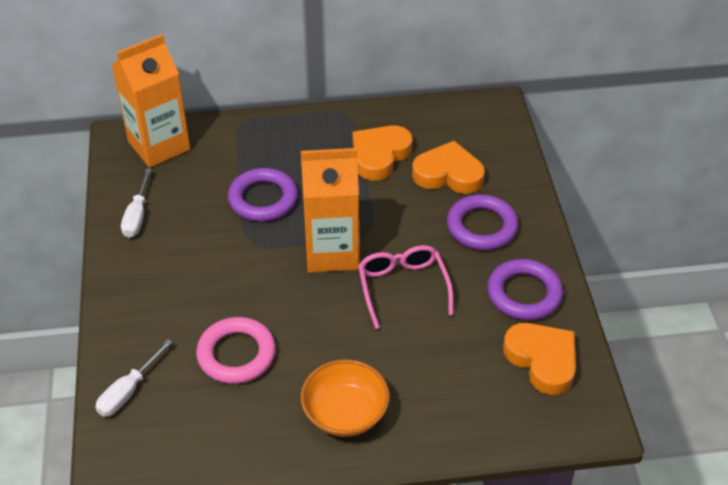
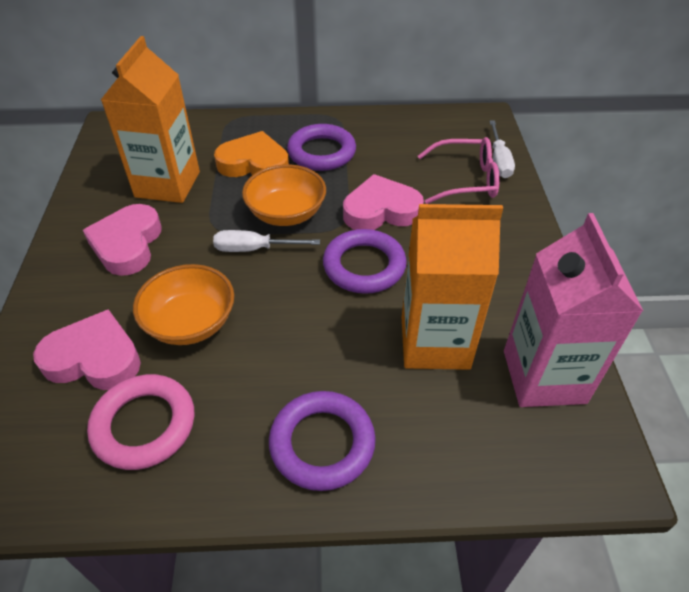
orange bowl: [301,359,390,437] = 1 -> [133,264,234,345] [242,164,326,226] = 2
orange heart: [353,125,412,181] [412,141,485,194] [503,323,576,395] = 3 -> [214,131,289,177] = 1
pink carton: none = 0 -> [504,213,643,407] = 1
pink heart: none = 0 -> [33,309,141,390] [83,204,162,276] [343,174,424,230] = 3

